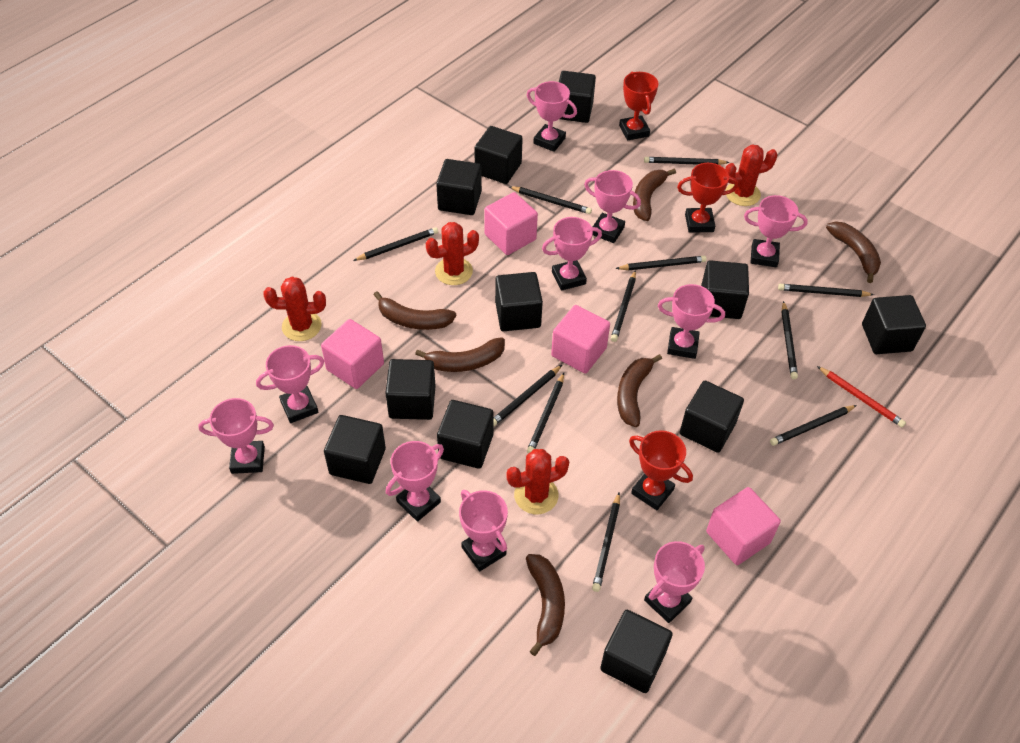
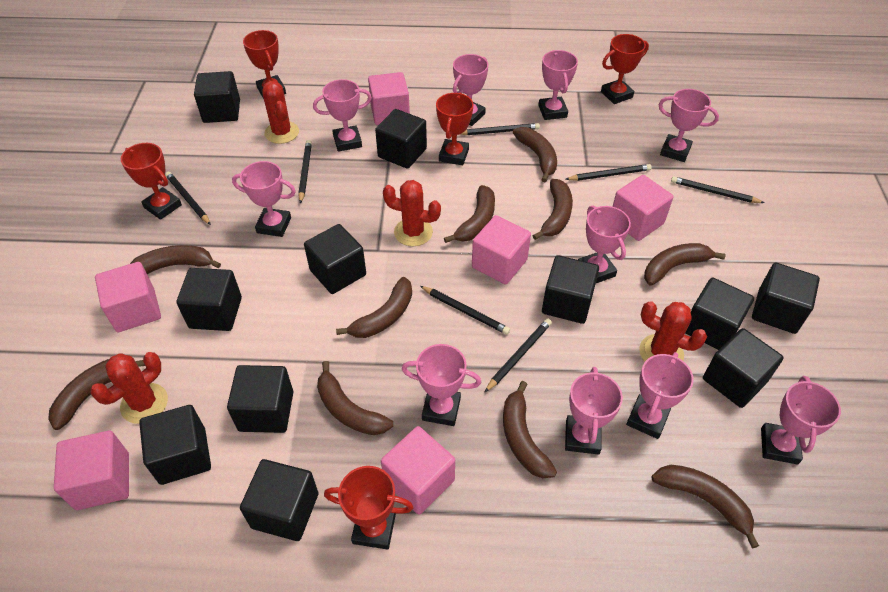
black pencil: [353,227,438,261] [493,365,562,427] [509,186,592,214] [527,373,564,453] [592,493,620,592] [611,270,636,342] [615,256,707,270] [644,157,730,165] [770,405,857,446] [778,284,874,297] [781,301,798,379] = 11 -> [165,172,211,225] [298,140,312,204] [420,286,510,335] [460,123,540,135] [484,319,552,393] [565,164,652,181] [671,176,765,203] = 7
brown banana: [374,291,457,330] [415,337,505,372] [526,554,565,656] [617,354,662,427] [633,169,676,221] [826,221,881,283] = 6 -> [48,359,145,430] [130,245,221,274] [317,361,393,435] [336,277,412,338] [444,185,495,243] [503,381,557,478] [513,127,557,182] [532,179,573,240] [644,243,726,286] [651,465,759,549] = 10
pink cube: [321,319,384,389] [484,192,538,255] [551,305,610,374] [706,487,781,565] = 4 -> [54,431,129,510] [95,262,161,332] [368,72,410,125] [381,426,455,515] [472,215,531,285] [612,175,673,241] = 6
red pencil: [817,366,906,427] = 1 -> none = 0
red trophy: [619,72,658,141] [629,430,693,510] [677,163,738,233] = 3 -> [121,143,182,220] [243,30,286,99] [324,466,414,550] [436,93,474,165] [601,34,649,104] = 5

